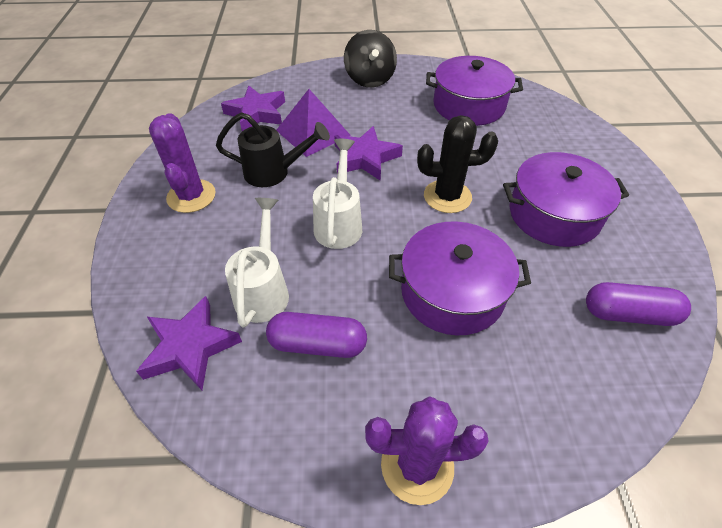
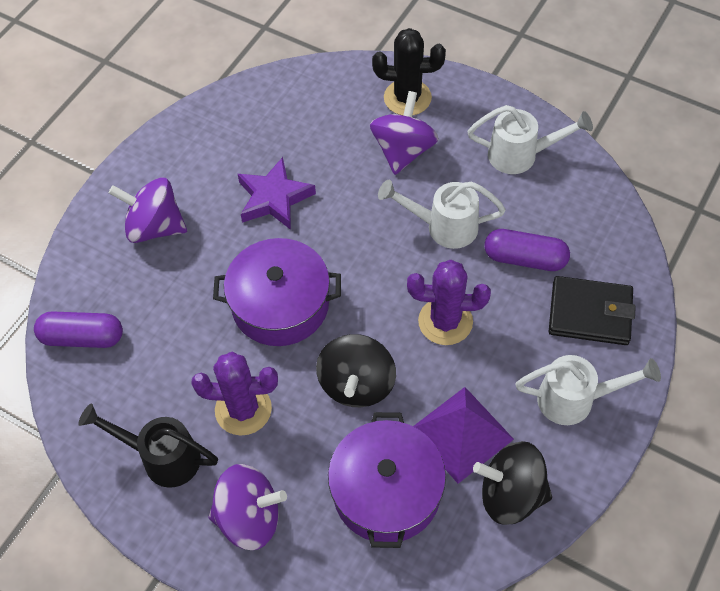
black spinning top: [344,30,397,88] = 1 -> [316,334,396,407] [473,441,552,525] = 2
black wallet: none = 0 -> [549,276,636,345] = 1
purple pot: [389,221,531,335] [426,56,523,126] [503,152,629,247] = 3 -> [213,238,341,346] [328,412,446,548] = 2
purple spinning top: none = 0 -> [109,177,187,243] [209,464,287,550] [370,91,439,175] = 3
purple star: [136,296,242,390] [221,86,285,131] [334,126,403,181] = 3 -> [238,157,316,230] = 1
white watering can: [225,198,289,328] [313,139,362,249] = 2 -> [378,180,506,249] [467,105,593,174] [515,355,661,425] = 3

